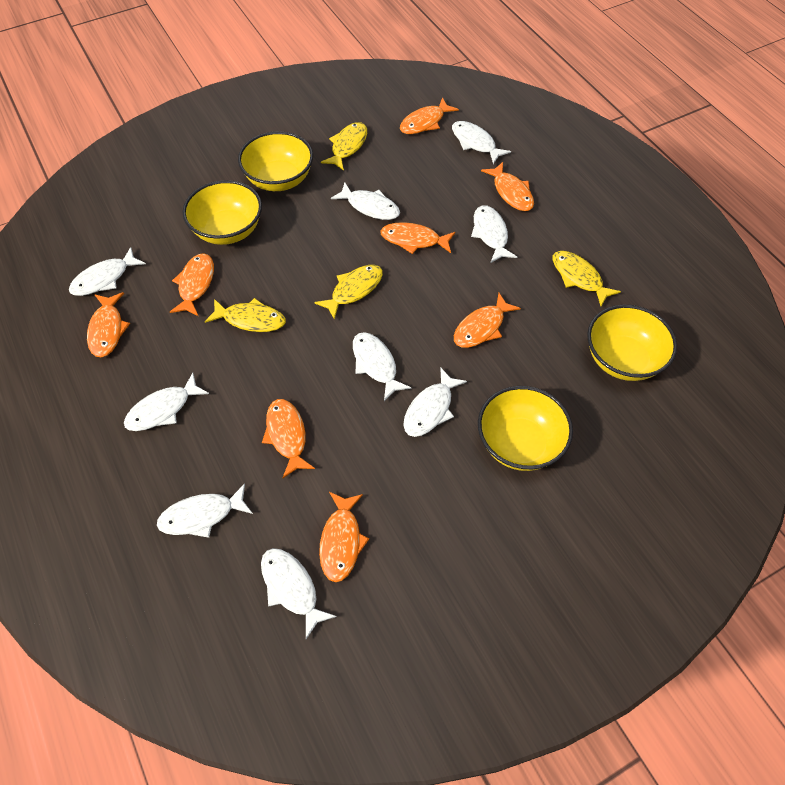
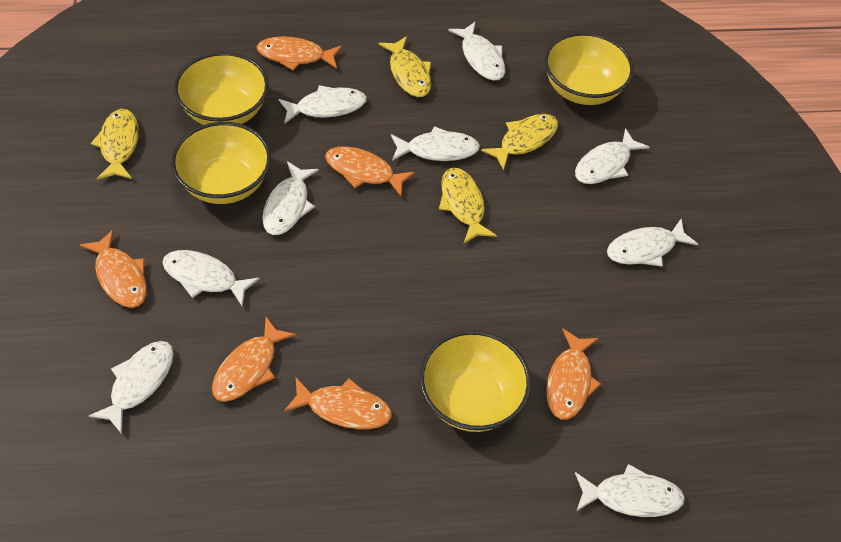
orange fish: [87,292,130,357] [170,253,214,316] [262,399,315,478] [319,492,369,582] [380,222,455,254] [400,97,459,134] [454,293,521,348] [481,162,534,211] = 8 -> [80,230,147,308] [212,317,296,402] [257,36,342,71] [284,378,392,429] [325,147,415,196] [546,329,601,420] = 6

